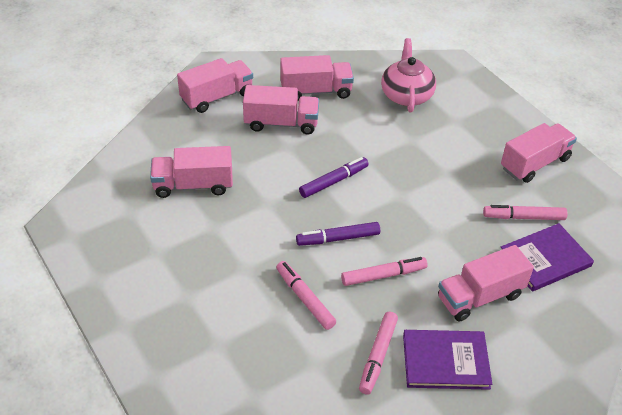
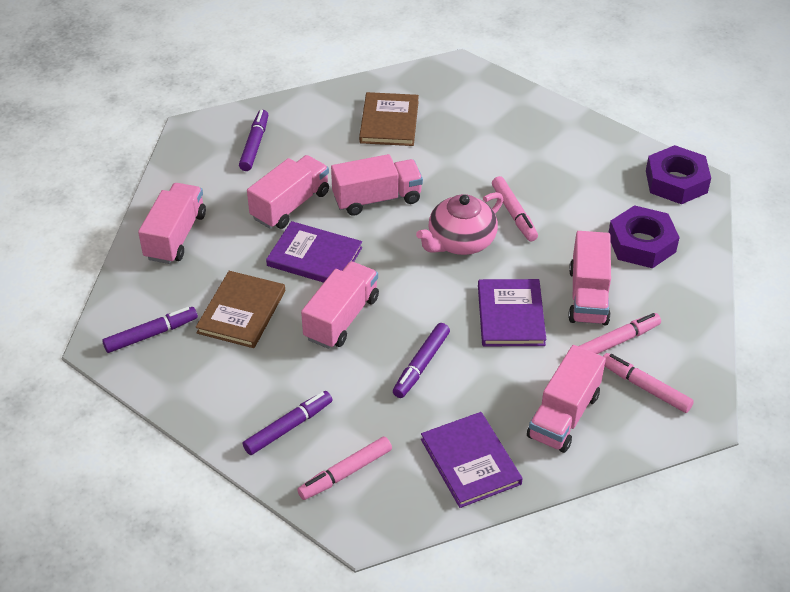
brown book: none = 0 -> [196,271,285,348] [359,92,419,146] = 2
purple book: [403,330,492,390] [501,223,594,292] = 2 -> [266,221,362,283] [421,412,523,508] [478,279,546,346] = 3
purple marker: [296,222,380,246] [299,157,369,198] = 2 -> [102,307,198,353] [239,110,268,171] [243,391,332,455] [393,323,450,398] = 4
purple nut: none = 0 -> [608,205,680,268] [646,145,711,204] = 2

